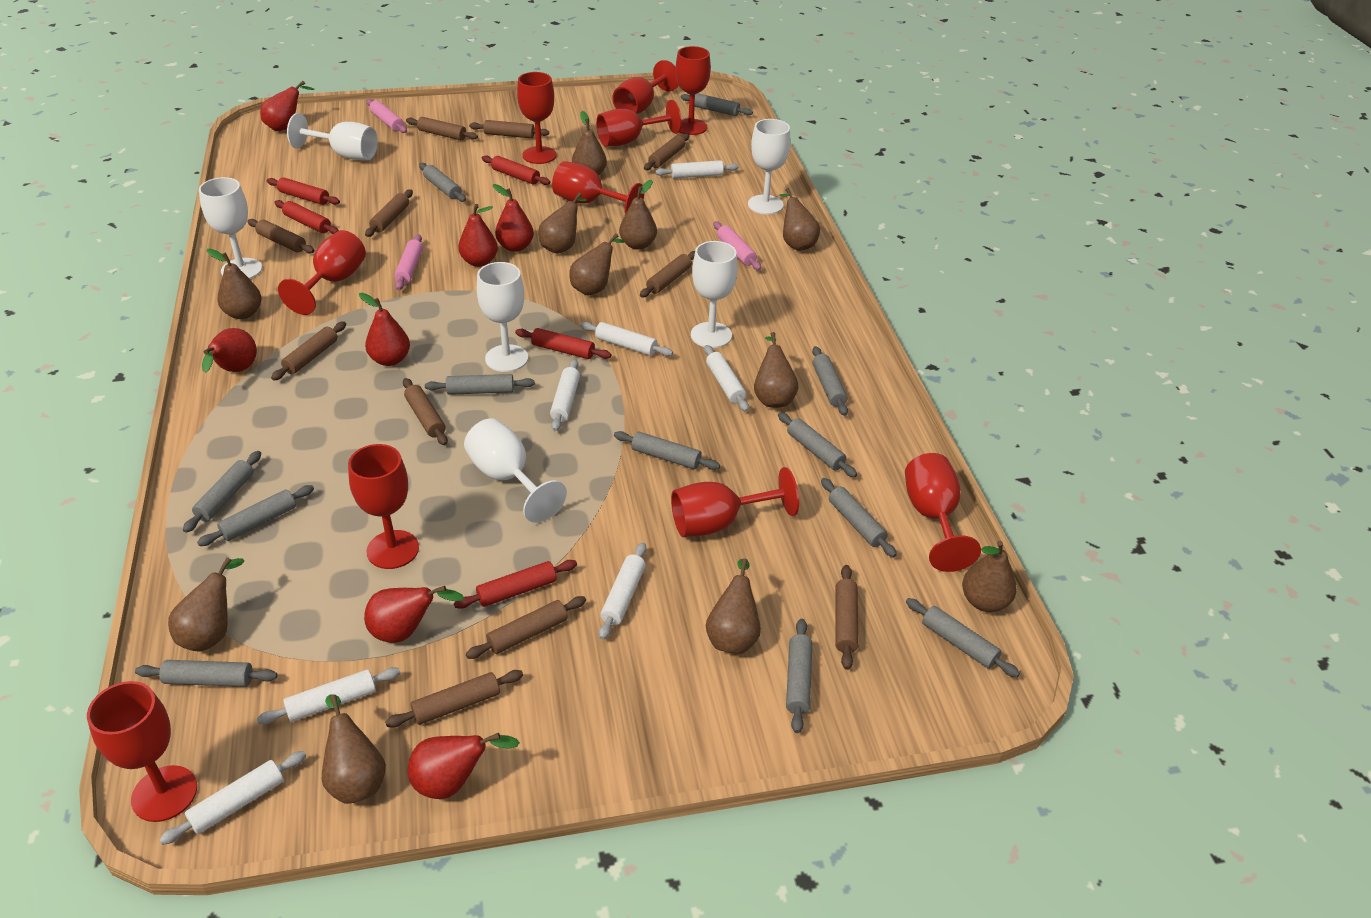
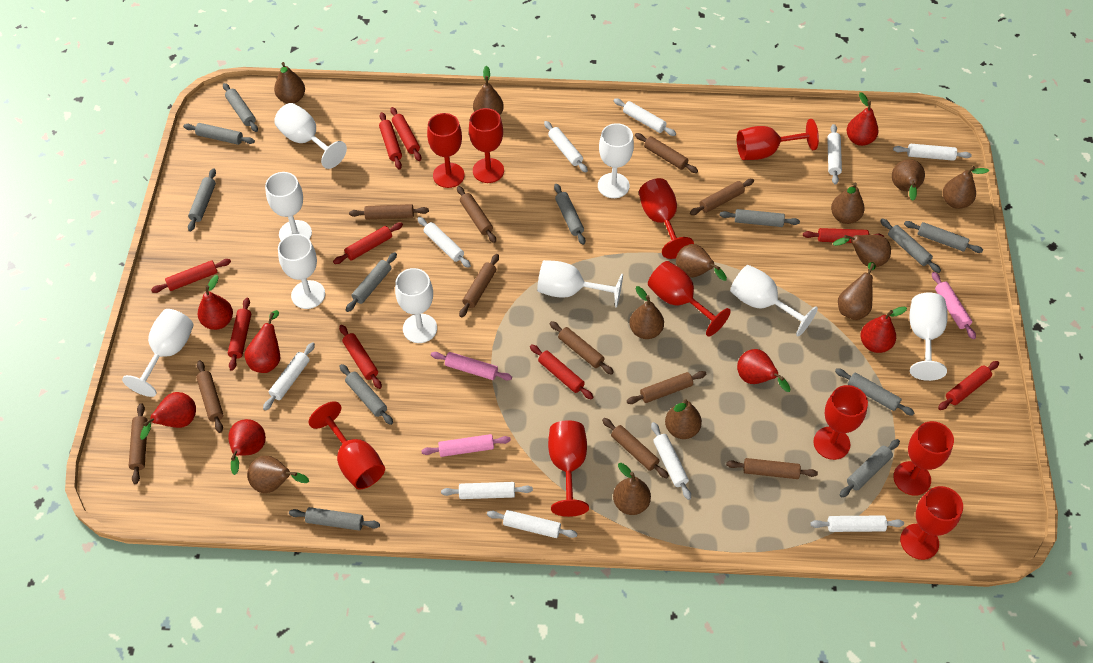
brown pear: [168,557,244,652] [207,249,261,319] [322,694,386,804] [538,193,587,254] [570,233,625,295] [572,111,607,175] [619,180,657,250] [706,558,761,654] [754,332,799,408] [779,188,820,251] [962,541,1017,612] = 11 -> [247,456,309,493] [274,62,305,104] [473,66,504,115] [613,463,651,515] [629,286,664,339] [665,399,702,439] [676,244,727,281] [831,183,864,224] [833,235,891,267] [838,262,876,320] [892,159,925,201] [943,166,989,209] = 12
red rolling pin: [267,177,340,205] [274,200,339,234] [454,560,577,609] [482,155,550,185] [515,328,612,359] = 5 -> [151,259,231,293] [228,298,251,371] [333,222,403,264] [339,325,382,389] [379,112,402,169] [390,107,421,161] [530,344,593,400] [803,228,884,243] [938,361,999,410] = 9
white goblet: [199,177,262,279] [287,113,378,160] [464,418,567,523] [477,262,528,372] [691,241,738,348] [748,119,791,214] = 6 -> [122,309,194,397] [265,172,312,240] [274,103,347,169] [278,234,325,309] [395,268,437,343] [537,260,623,308] [598,123,634,198] [730,265,818,337] [910,292,948,381] = 9
white rolling pin: [159,751,306,845] [257,667,400,724] [550,359,580,431] [580,322,673,356] [599,542,647,640] [655,160,739,179] [704,345,749,412] = 7 -> [263,342,315,410] [417,217,471,268] [441,482,533,499] [487,510,578,538] [544,121,588,173] [614,99,676,136] [651,422,691,500] [810,515,904,532] [827,124,842,184] [893,144,972,161] = 10

